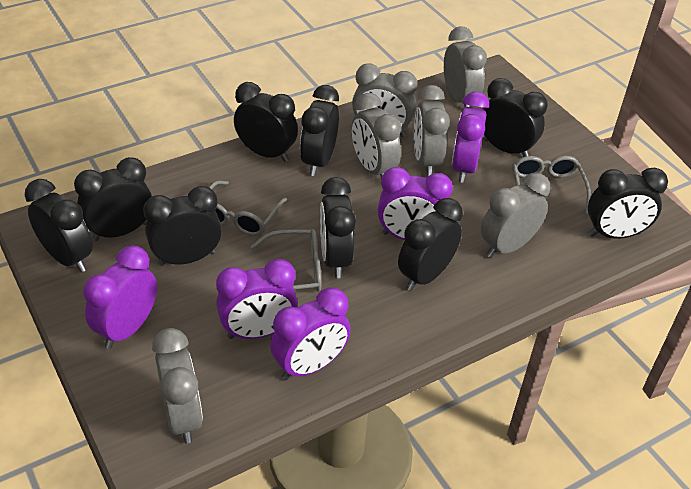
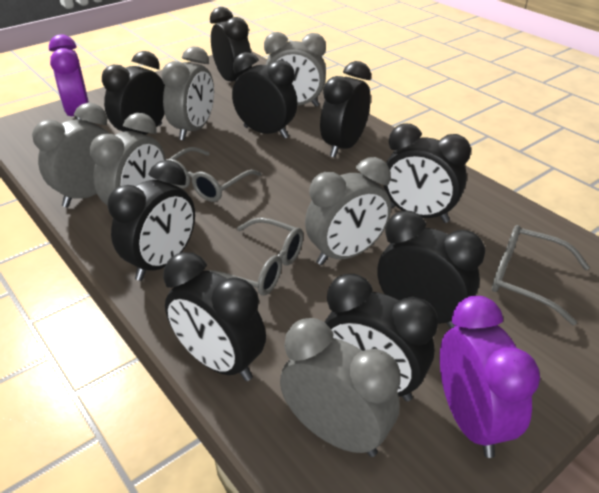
purple clock: [84,245,157,349] [216,259,298,339] [270,287,351,380] [378,167,453,240] [452,92,489,183] = 5 -> [49,35,89,120] [440,296,540,458] = 2

